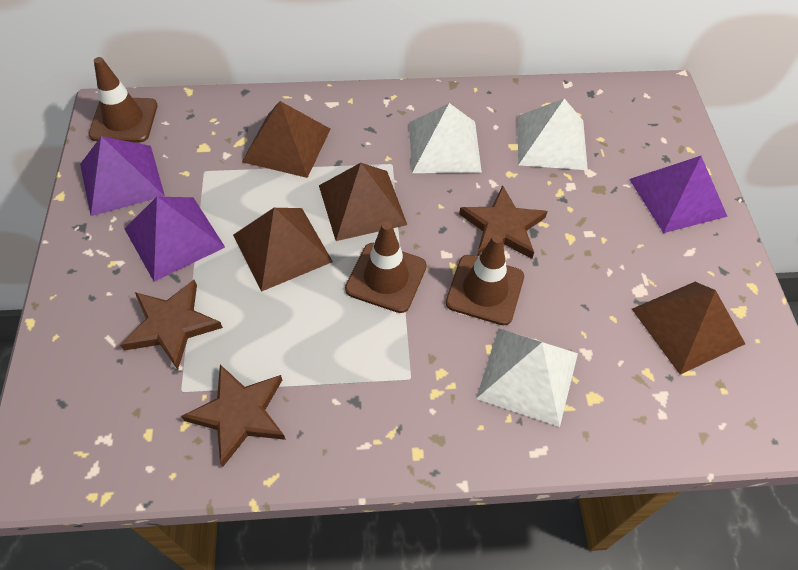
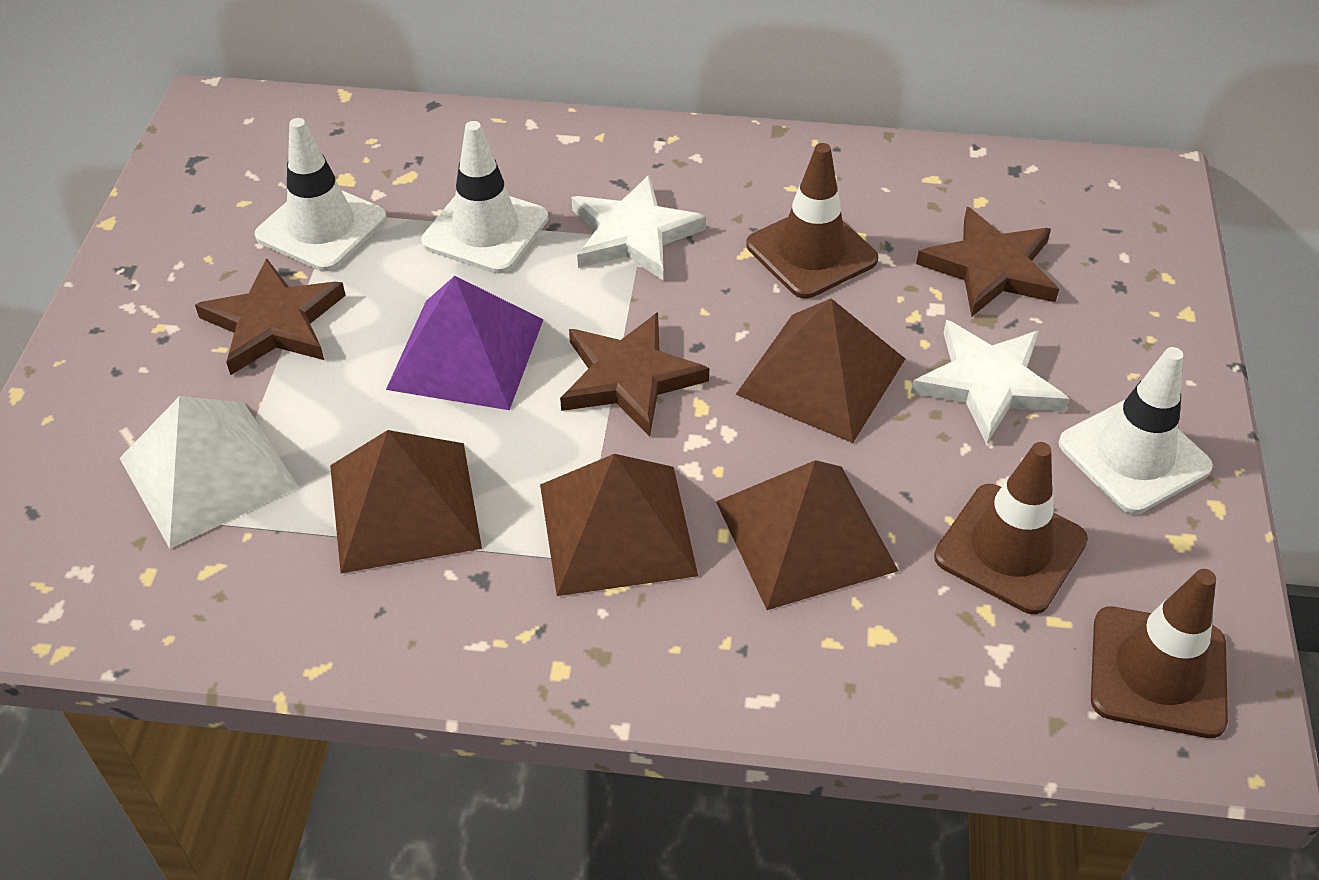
purple pyramid: [80,136,165,216] [124,197,225,282] [629,156,728,233] = 3 -> [386,276,543,410] = 1
white pyramid: [409,103,482,173] [476,328,578,427] [517,98,588,170] = 3 -> [120,396,299,549] = 1
white star: none = 0 -> [572,175,706,280] [911,320,1069,445] = 2
white traffic cone: none = 0 -> [255,118,387,271] [421,121,548,274] [1059,347,1213,514] = 3

